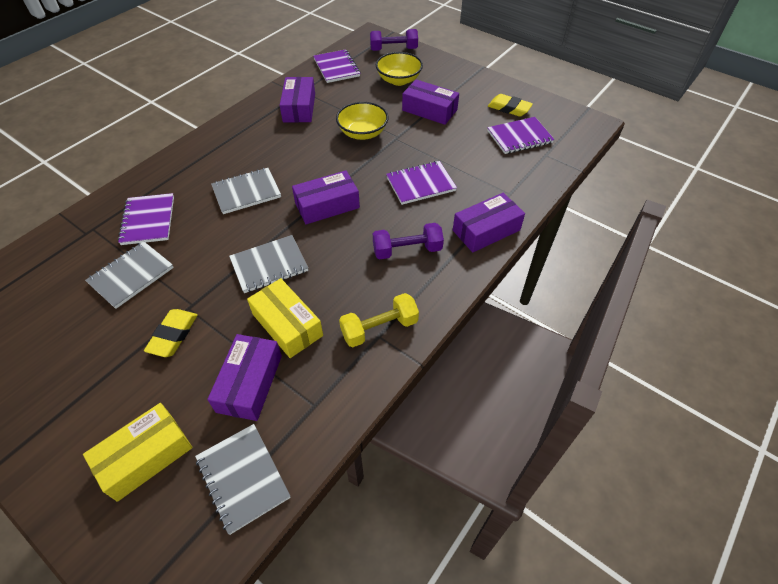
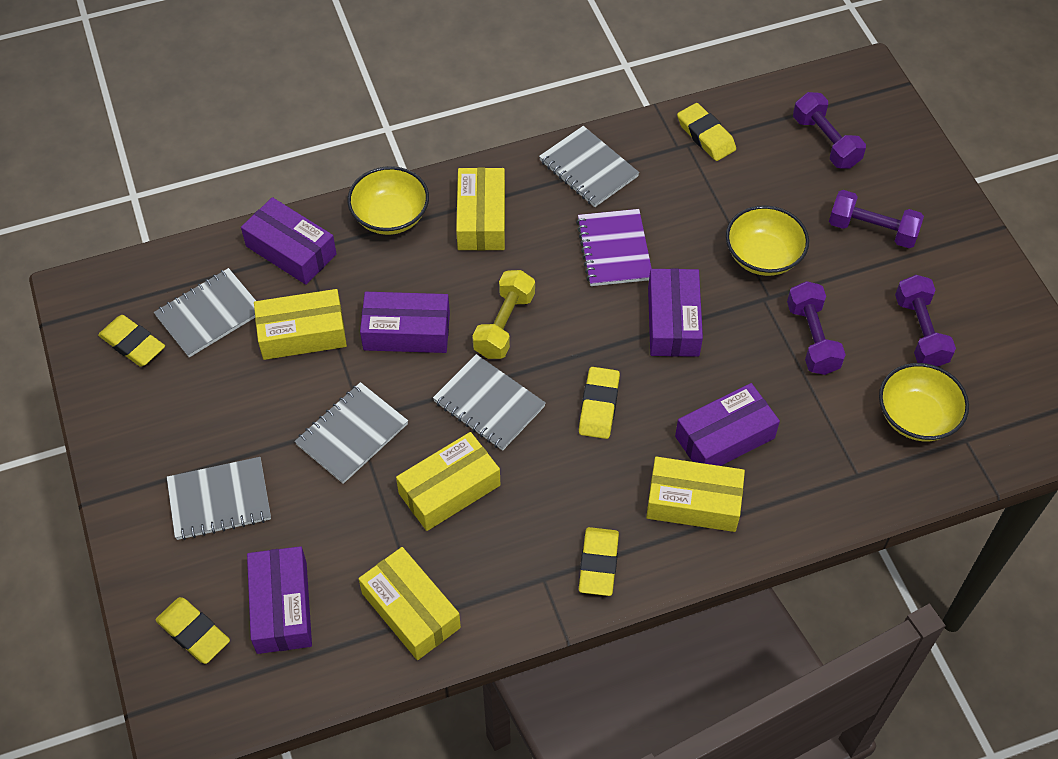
grey notebook: [85,241,174,309] [195,424,291,535] [211,168,281,214] [229,235,308,293] = 4 -> [154,268,256,357] [167,457,271,540] [295,382,408,484] [433,354,546,451] [539,126,639,207] = 5
purple dumbbell: [370,29,418,51] [373,223,444,259] = 2 -> [787,281,846,375] [793,92,866,168] [829,190,924,248] [895,275,956,367] = 4
purple notebook: [118,193,174,245] [314,49,360,83] [386,161,457,205] [487,117,555,154] = 4 -> [576,209,652,286] = 1
yellow bowl: [336,102,388,140] [376,52,423,86] = 2 -> [347,166,429,235] [726,205,809,276] [879,363,969,441] = 3
yellow box: [83,403,192,502] [247,278,323,358] = 2 -> [254,289,347,360] [359,547,461,660] [396,432,500,531] [456,168,505,251] [646,457,745,532] = 5
yellow eraser: [144,309,198,357] [488,94,533,116] = 2 -> [98,315,165,367] [155,597,230,664] [579,367,620,439] [579,527,619,596] [677,103,736,161] = 5

